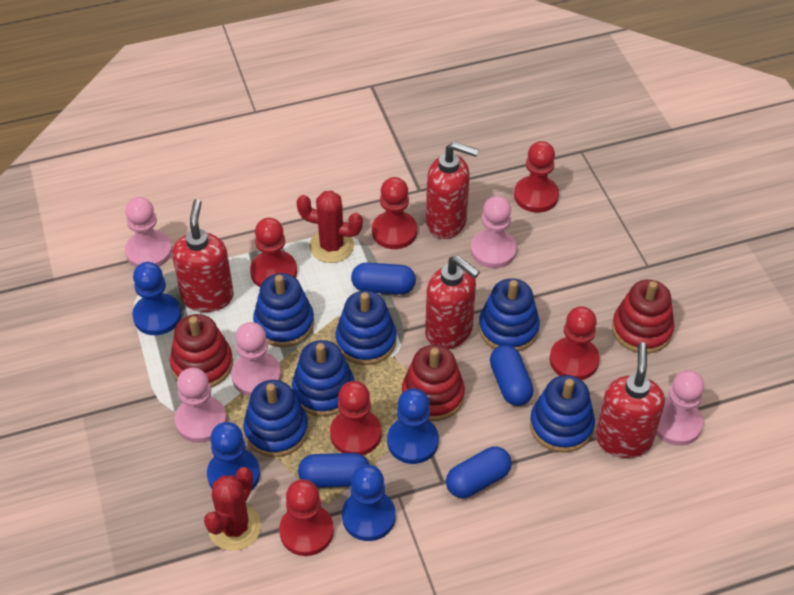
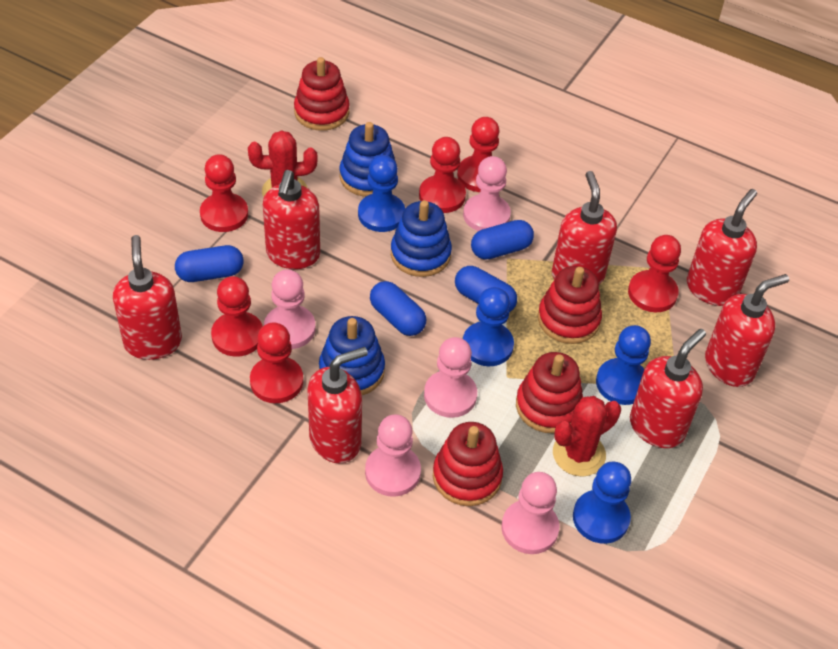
blue stacking toy: [243,380,308,457] [253,273,314,347] [292,340,355,416] [336,291,397,365] [479,278,540,351] [530,375,595,453] = 6 -> [319,316,385,395] [339,122,397,197] [391,200,452,277] = 3
red soap dispenser: [172,199,234,312] [425,255,480,349] [426,142,479,239] [596,342,665,458] = 4 -> [113,235,182,360] [263,170,320,269] [308,347,368,463] [552,171,617,285] [630,329,706,448] [687,189,757,306] [705,274,789,387] = 7
red stacking toy: [170,314,233,388] [402,345,465,421] [612,280,674,354] = 3 -> [294,57,349,131] [433,422,503,506] [516,352,583,433] [538,266,602,344] = 4

